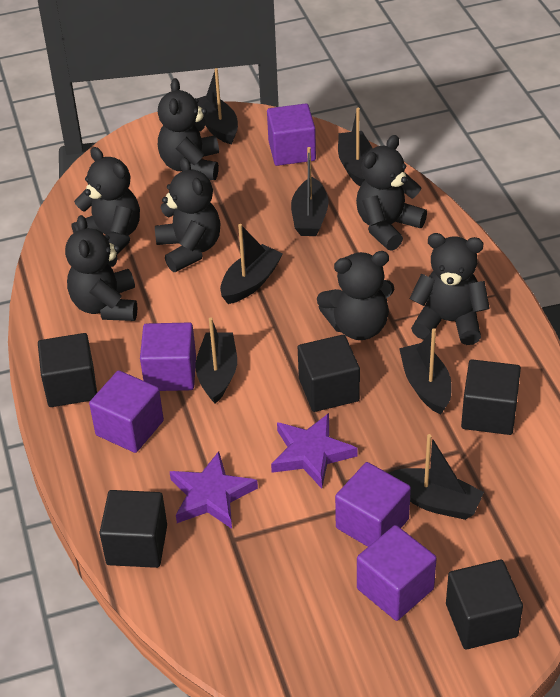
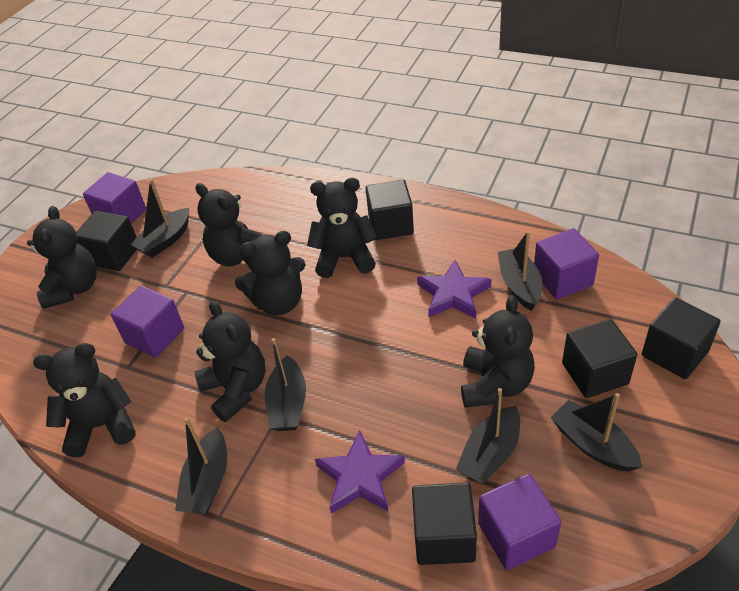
black boat: [195,317,237,404] [197,68,238,144] [220,224,283,304] [291,147,329,236] [338,108,373,186] [388,434,484,520] [399,328,452,414] = 7 -> [130,179,189,258] [175,417,227,514] [265,338,306,431] [456,388,520,484] [497,231,542,311] [551,393,642,472] = 6
purple cube: [89,370,164,453] [140,322,196,391] [267,103,316,166] [335,462,411,547] [357,525,437,621] = 5 -> [83,172,146,224] [111,286,184,358] [478,474,561,570] [534,228,599,299] = 4

